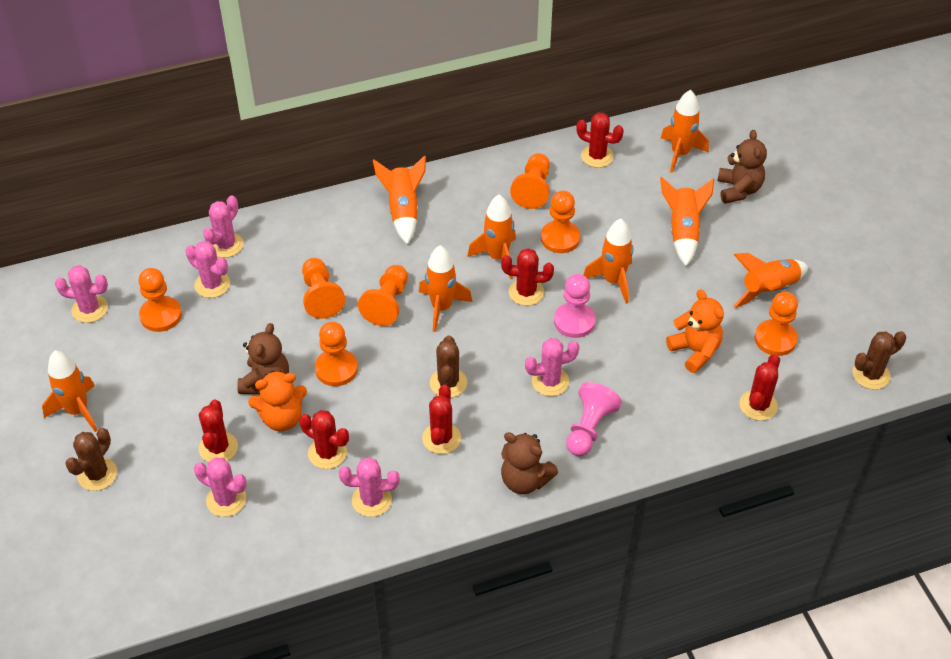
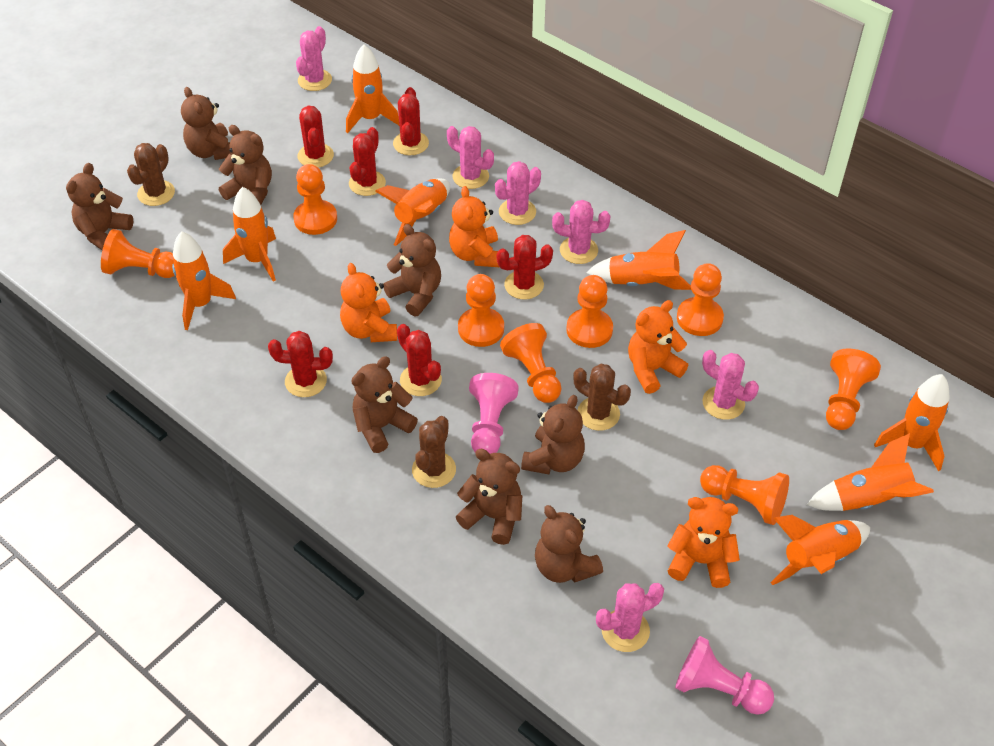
brown teddy bear: [237,323,289,394] [501,432,558,494] [717,130,767,204] = 3 -> [66,163,133,250] [181,87,230,160] [219,125,272,205] [351,356,418,453] [383,224,441,316] [456,449,522,545] [521,395,585,474] [535,505,603,583] = 8
orange pawn: [138,268,182,332] [302,258,345,319] [315,322,358,386] [358,265,408,326] [510,153,550,209] [541,191,580,253] [754,292,798,356] = 7 -> [101,229,175,278] [293,164,337,235] [458,274,504,347] [500,323,561,403] [566,275,613,348] [677,263,724,336] [700,465,789,525] [826,349,881,430] = 8
orange teddy bear: [248,371,307,431] [666,289,724,373] = 2 -> [340,263,397,342] [449,186,499,267] [628,300,688,394] [667,497,740,588] = 4

